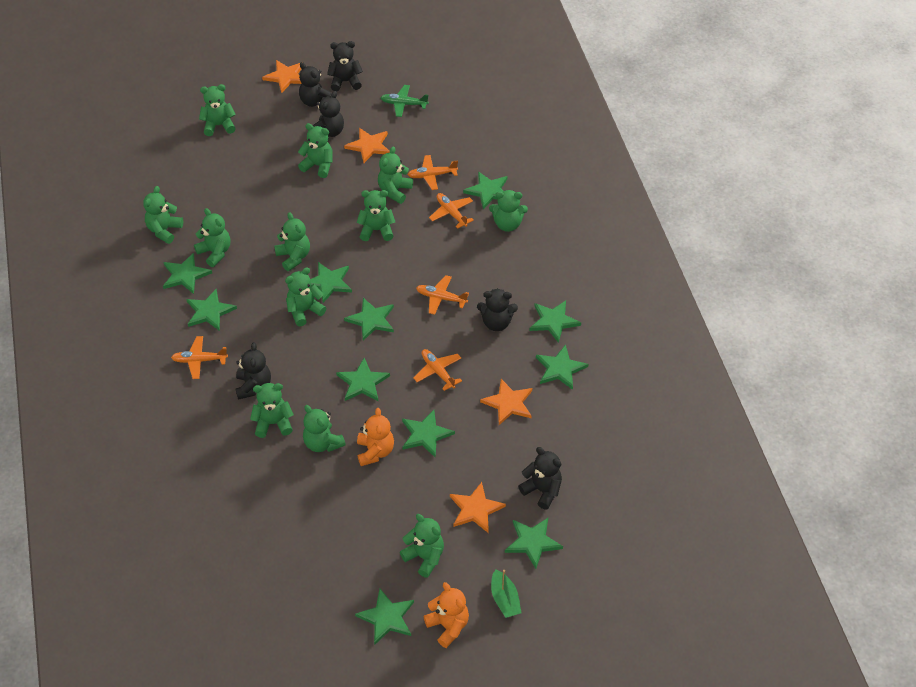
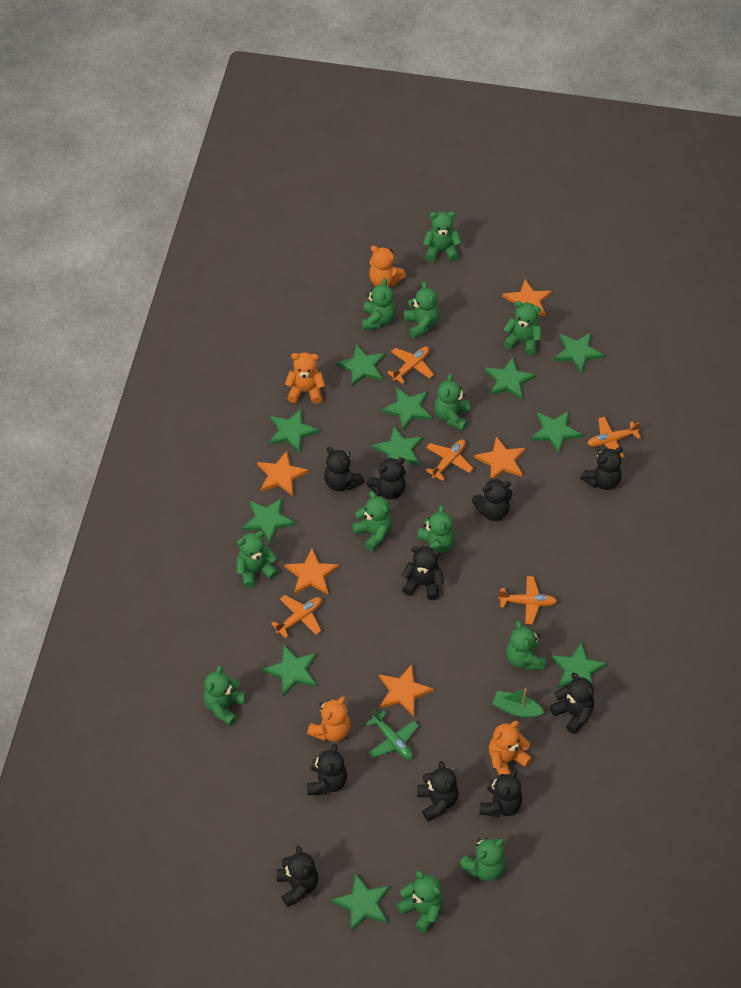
black teddy bear: [236,342,271,400] [299,62,332,107] [313,91,344,137] [327,41,363,91] [477,288,518,331] [518,447,562,510] = 6 -> [277,846,319,907] [307,744,347,795] [324,447,364,491] [366,457,406,500] [402,546,444,600] [417,761,459,821] [471,478,512,521] [479,769,522,817] [550,673,594,734] [580,447,623,490] = 10
orange star: [262,60,301,93] [344,128,390,163] [450,482,506,533] [480,379,532,425] = 4 -> [257,451,309,496] [284,549,339,595] [379,665,434,717] [474,436,526,479] [502,279,552,318] = 5
orange teddy bear: [357,408,394,466] [424,582,469,648] = 2 -> [285,352,325,404] [307,696,351,742] [369,246,406,287] [489,721,532,775] = 4

